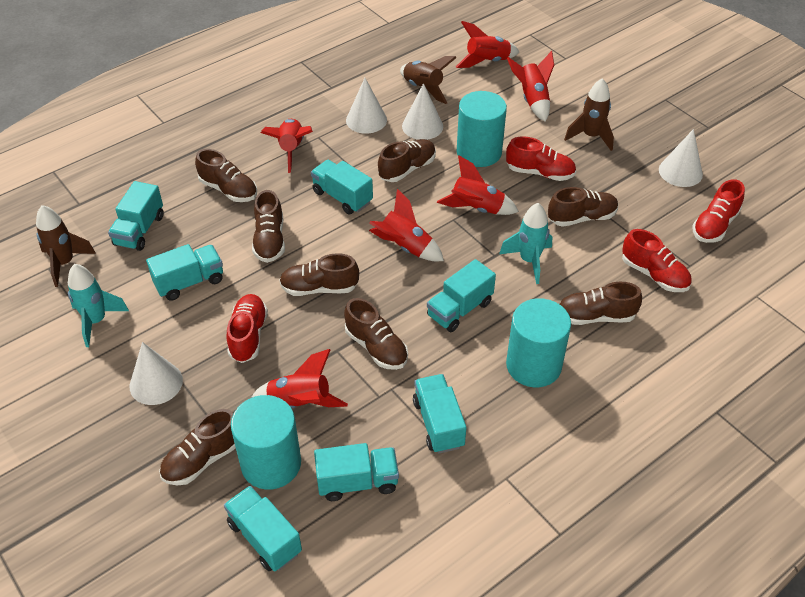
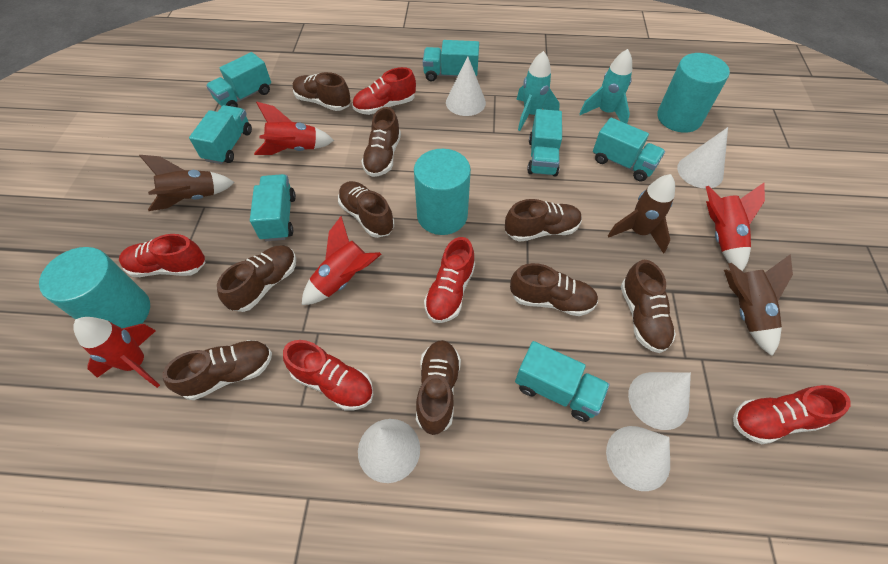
brown shoe: [159,409,236,486] [195,149,257,202] [252,190,285,263] [279,253,359,296] [344,298,408,370] [378,139,436,182] [548,187,618,227] [559,282,642,325] = 8 -> [162,340,272,400] [217,245,296,312] [293,72,350,111] [338,181,394,238] [361,107,401,177] [416,340,461,435] [505,199,582,242] [510,263,598,316] [621,260,676,353] = 9
red rocket: [252,349,348,408] [261,119,313,173] [369,189,444,261] [437,155,519,215] [456,21,519,68] [507,51,554,122] = 6 -> [73,317,160,388] [254,101,334,155] [302,216,381,305] [706,183,765,271] = 4
red shoe: [227,294,268,363] [506,136,576,181] [622,229,692,292] [692,179,745,243] = 4 -> [119,234,206,277] [283,340,373,410] [352,67,416,115] [424,237,475,323] [733,385,851,444] = 5
white cone: [130,342,183,405] [346,78,387,134] [402,83,443,140] [659,129,703,187] = 4 -> [358,419,420,483] [446,57,486,116] [606,426,670,491] [628,372,691,430] [677,127,728,188] = 5

